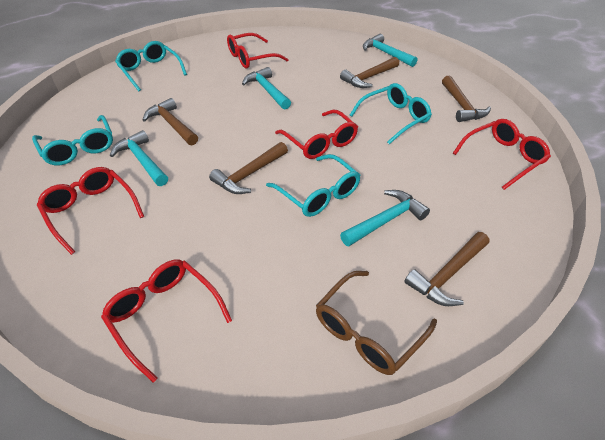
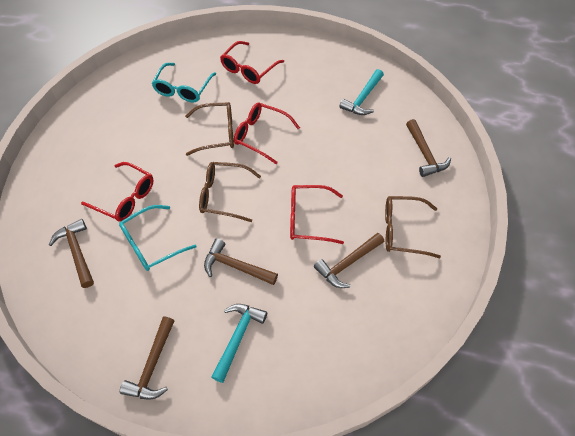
brown glasses: [316,271,437,375] = 1 -> [185,102,234,156] [199,162,261,222] [385,196,441,258] = 3
red glasses: [37,167,144,255] [101,259,232,383] [227,33,288,68] [275,109,358,159] [453,119,551,190] = 5 -> [81,162,154,222] [220,41,284,84] [234,103,300,164] [290,185,344,244] = 4
turquoise glasses: [32,115,113,165] [115,41,187,91] [266,154,361,217] [350,83,432,144] = 4 -> [119,205,196,271] [151,63,216,103] = 2
turquoise hammer: [109,130,168,186] [242,67,291,110] [340,190,430,246] [363,34,418,67] = 4 -> [211,304,267,383] [339,69,384,115] = 2

